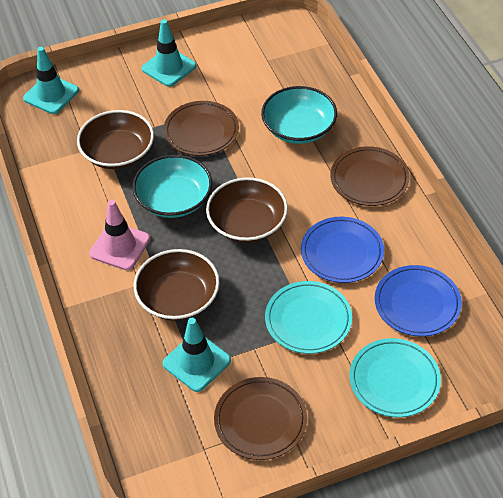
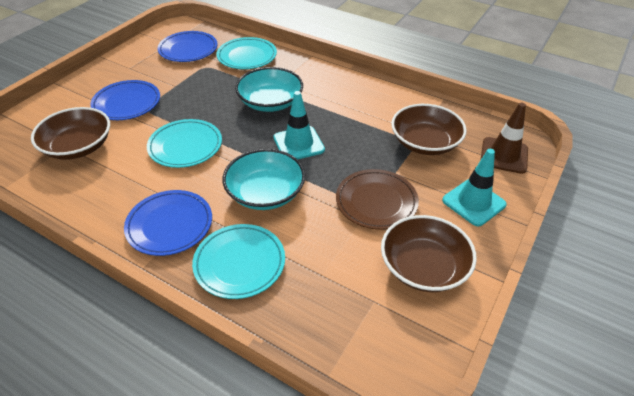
blue plate: [301,217,384,283] [375,265,462,337] = 2 -> [90,80,160,120] [124,190,212,256] [158,31,218,62] = 3
brown plate: [164,101,239,156] [214,377,307,460] [330,146,410,206] = 3 -> [336,169,419,230] = 1
brown traffic cone: none = 0 -> [481,103,528,174] = 1
pink traffic cone: [89,200,150,270] = 1 -> none = 0
turquoise plate: [265,281,352,354] [349,338,441,417] = 2 -> [147,119,222,168] [192,224,285,299] [216,37,277,69] = 3
turquoise traffic cone: [23,47,79,114] [142,19,196,87] [163,318,231,392] = 3 -> [273,91,325,159] [442,149,507,226] = 2

